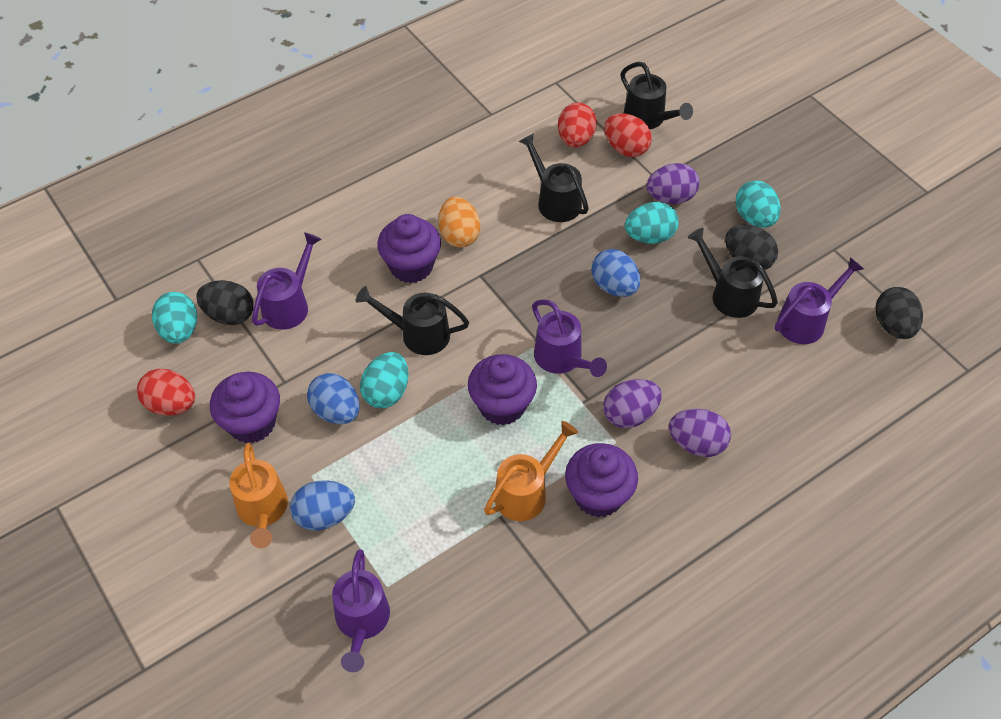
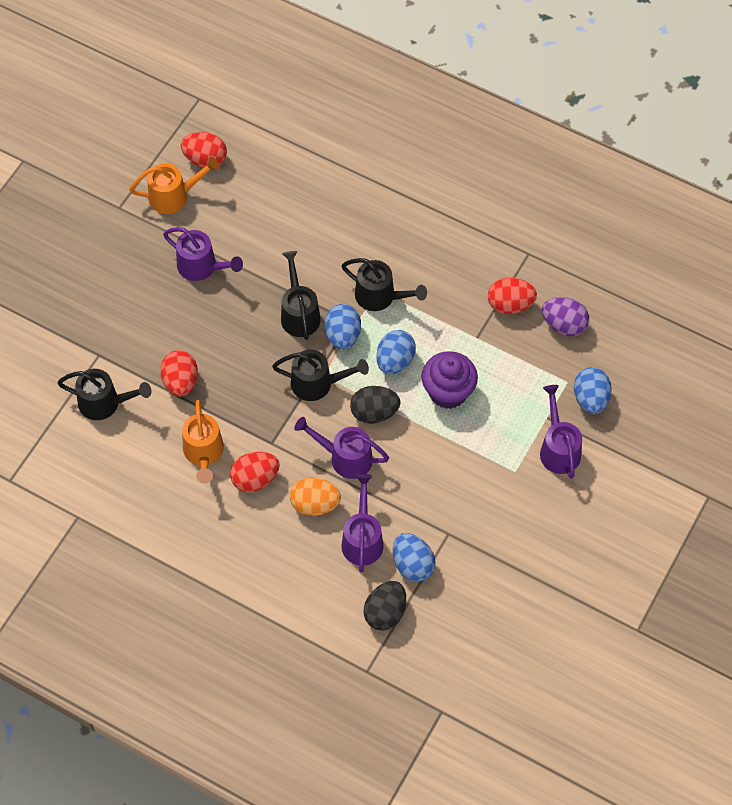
black egg: [196,280,254,325] [725,225,778,270] [875,287,923,339] = 3 -> [350,386,401,424] [364,581,406,631] = 2
blue egg: [290,480,355,530] [307,373,360,424] [591,249,640,297] = 3 -> [325,304,361,350] [376,330,416,375] [393,533,436,582] [574,367,612,414] = 4
purple cupcake: [210,372,280,443] [377,214,441,283] [468,354,537,426] [565,443,638,518] = 4 -> [421,351,478,409] = 1
purple egg: [603,379,662,428] [646,163,699,204] [669,409,731,457] = 3 -> [542,297,589,336] = 1
red egg: [137,369,195,416] [558,103,597,148] [604,113,652,157] = 3 -> [160,350,198,397] [181,132,227,168] [230,452,280,492] [488,277,537,314] = 4
turquoise egg: [152,292,197,344] [360,352,408,408] [625,202,679,244] [736,180,781,228] = 4 -> none = 0

